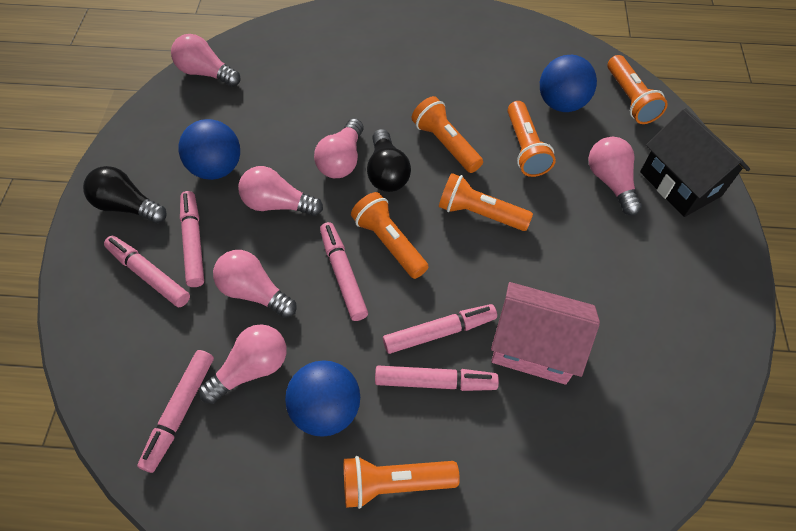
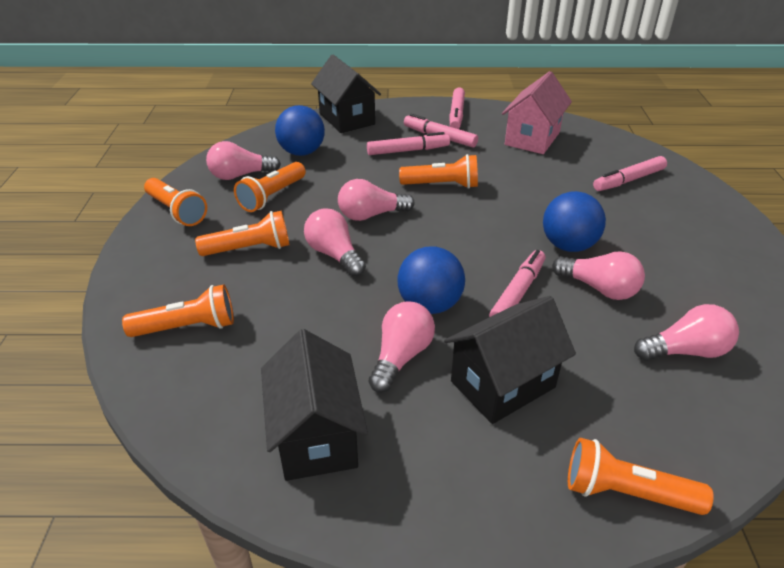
black house: [640,108,750,217] = 1 -> [261,329,368,481] [311,55,381,133] [444,296,576,424] = 3
black light bulb: [83,166,167,223] [367,129,411,192] = 2 -> none = 0
pink marker: [104,236,190,307] [137,350,214,473] [180,191,204,287] [320,222,368,321] [375,366,499,391] [383,304,497,354] = 6 -> [367,132,450,155] [404,114,478,147] [449,87,465,129] [489,250,546,317] [593,156,667,191] = 5

